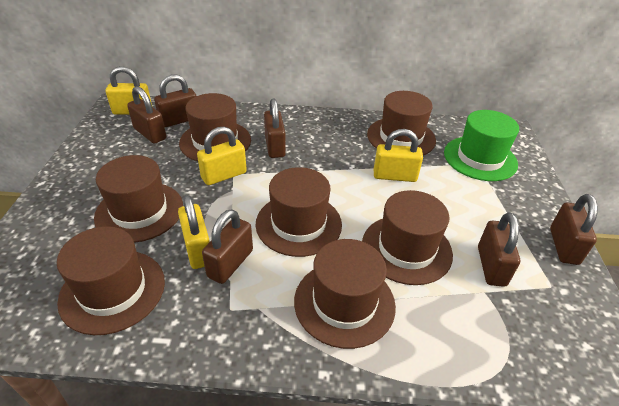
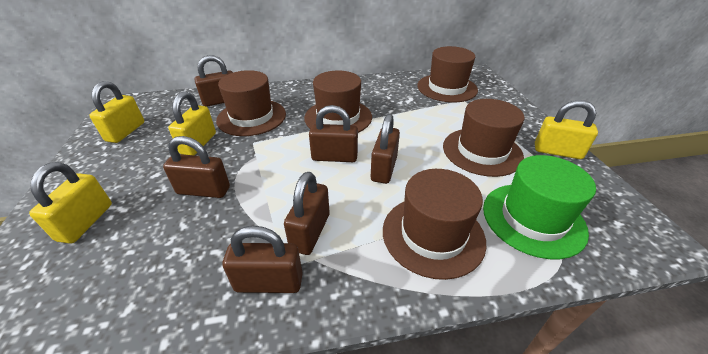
brown hat: [57,226,165,335] [94,155,183,243] [179,93,251,161] [256,167,342,257] [294,239,396,349] [362,190,453,285] [367,91,436,155] = 7 -> [216,70,286,136] [304,71,372,133] [383,169,486,280] [417,46,478,102] [443,99,525,177] = 5

